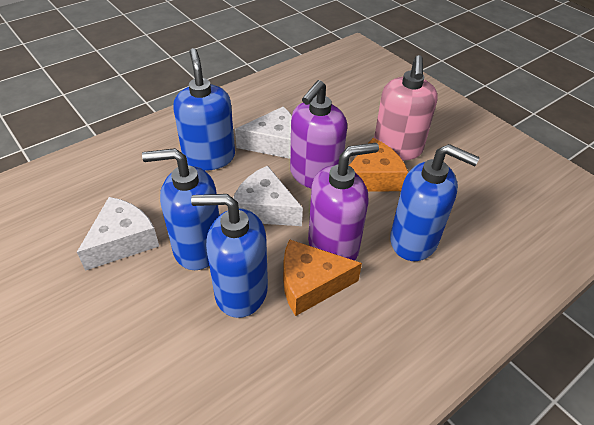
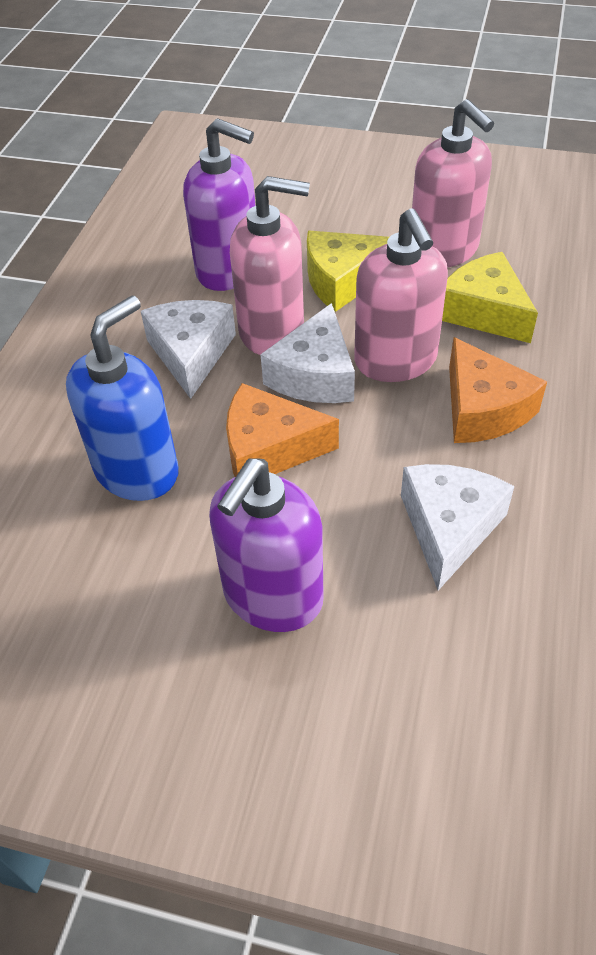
blue soap dispenser: [142,148,219,270] [173,48,235,171] [191,194,268,318] [390,144,480,261] = 4 -> [66,296,179,501] = 1
pink soap dispenser: [374,55,438,161] = 1 -> [230,176,310,355] [354,208,448,382] [412,99,494,268] = 3
yellow cheese: none = 0 -> [307,231,389,312] [442,252,538,343] = 2

